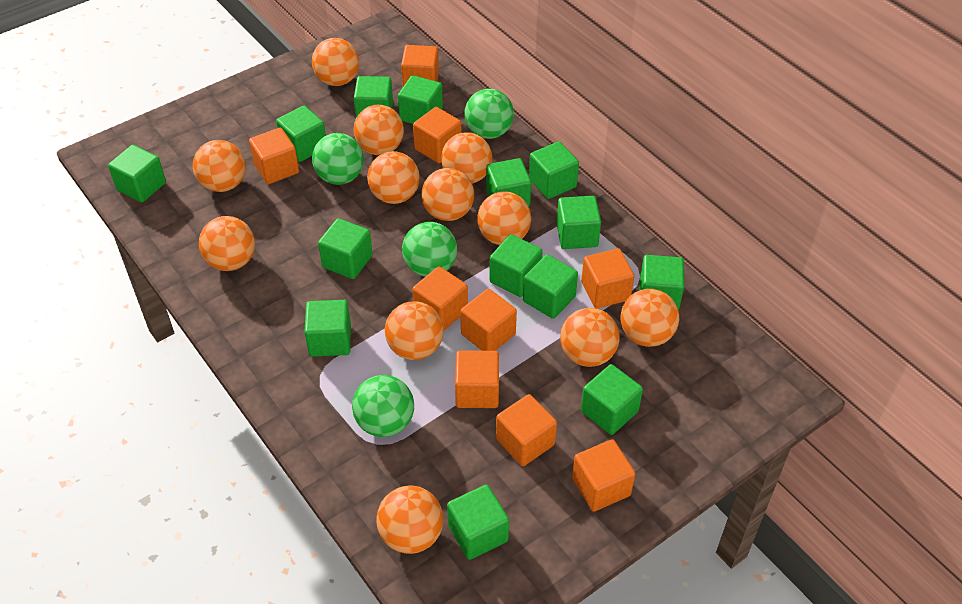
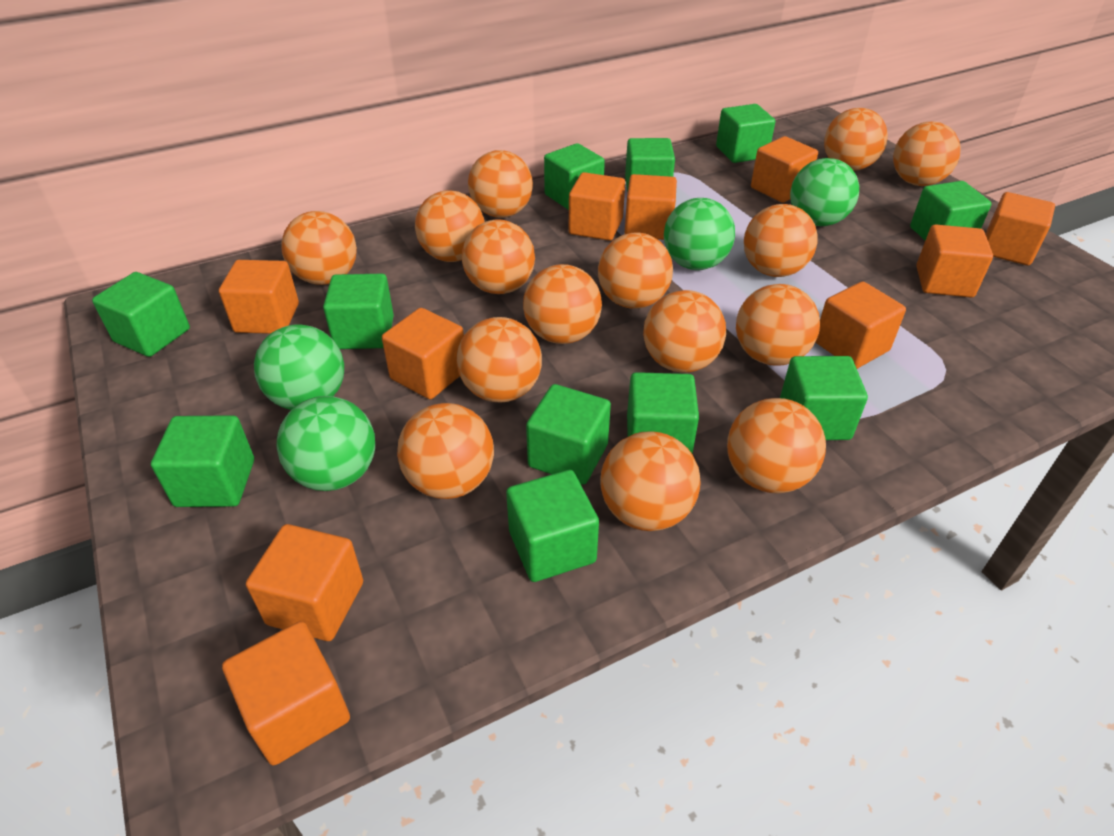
green cube: [108,145,166,203] [276,106,326,162] [304,300,351,357] [318,218,373,279] [354,76,393,118] [398,75,443,124] [447,485,509,560] [486,158,531,207] [489,234,542,297] [523,254,578,319] [529,142,579,199] [557,196,601,249] [581,364,643,435] [640,255,684,310] = 14 -> [92,272,190,357] [151,415,254,507] [323,274,394,349] [506,470,599,582] [526,384,611,485] [544,143,605,210] [625,138,675,193] [627,372,699,454] [716,104,775,163] [780,356,868,440] [910,181,992,241] = 11
orange ball: [193,140,246,192] [199,216,255,271] [312,38,359,86] [354,105,404,155] [367,151,420,204] [376,486,444,554] [385,301,443,360] [422,168,474,221] [441,132,492,184] [477,191,531,245] [560,308,620,367] [621,289,679,347] = 12 -> [281,211,357,285] [397,403,494,499] [415,190,485,262] [457,317,542,403] [462,219,535,294] [468,150,533,218] [523,264,602,344] [598,232,673,309] [600,431,701,531] [643,290,726,373] [727,398,826,494] [736,284,820,366] [744,204,818,277] [824,108,888,171] [893,122,961,186] = 15
orange cube: [249,128,299,184] [401,45,439,86] [412,266,468,331] [413,107,461,163] [455,350,499,408] [460,289,517,351] [496,394,557,466] [572,439,635,511] [581,248,634,309] = 9 -> [219,260,299,334] [222,621,350,765] [246,524,363,641] [382,308,464,399] [569,172,625,241] [625,174,677,240] [751,136,818,203] [816,282,906,369] [916,224,993,297] [985,192,1055,265] = 10

